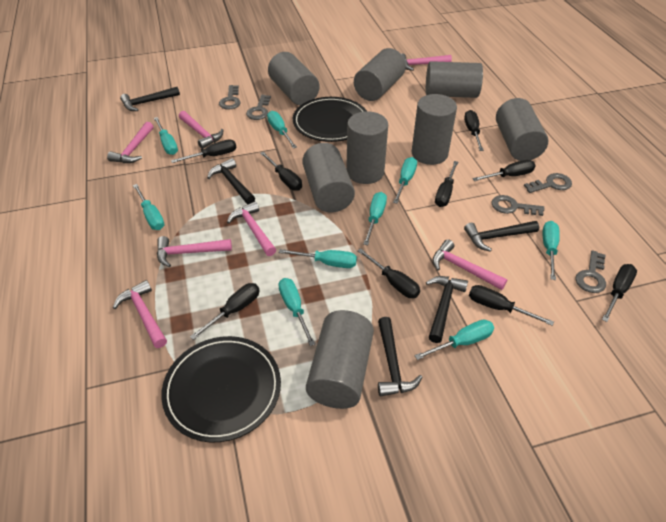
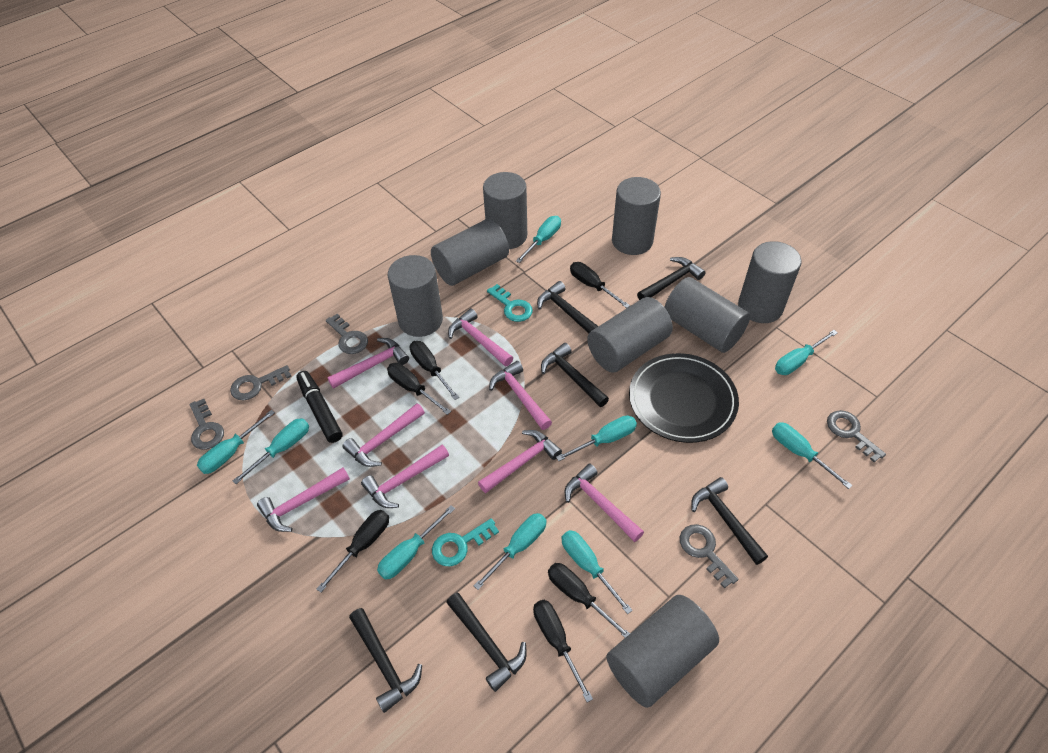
black hammer: [120,87,180,111] [207,158,255,204] [378,317,423,397] [426,276,468,343] [464,221,539,252] = 5 -> [349,608,422,713] [446,592,527,692] [537,281,598,333] [541,343,609,407] [637,257,706,300] [691,477,768,565] = 6
black marker: none = 0 -> [296,371,342,443] = 1
black plate: [161,336,281,442] [293,97,367,142] = 2 -> [629,353,739,443] = 1
black screwdriver: [171,139,236,163] [190,283,260,340] [260,152,302,191] [357,248,420,298] [435,161,458,207] [464,110,484,151] [469,285,554,326] [472,160,536,181] [602,264,637,322] = 9 -> [316,510,389,593] [387,363,451,415] [410,341,459,400] [533,600,593,703] [548,563,630,638] [570,262,630,308] = 6
pink hammer: [107,122,153,163] [113,280,167,348] [157,236,232,267] [179,111,223,149] [227,201,276,256] [401,53,452,71] [432,239,508,290] = 7 -> [257,468,350,532] [327,338,409,389] [342,403,425,467] [361,445,449,508] [448,308,513,366] [478,430,562,493] [489,361,552,430] [565,464,644,542] = 8
turquoise key: none = 0 -> [432,518,499,566] [487,284,533,322] = 2

